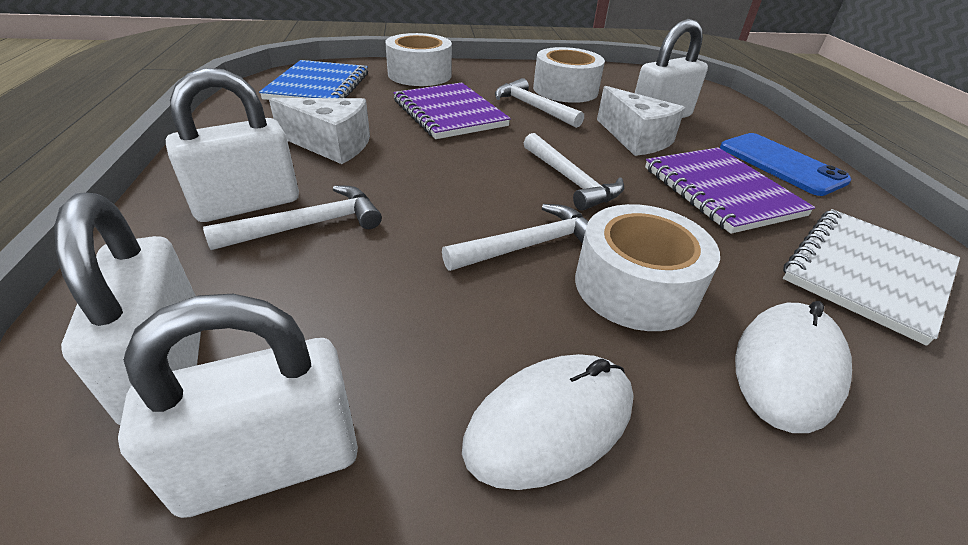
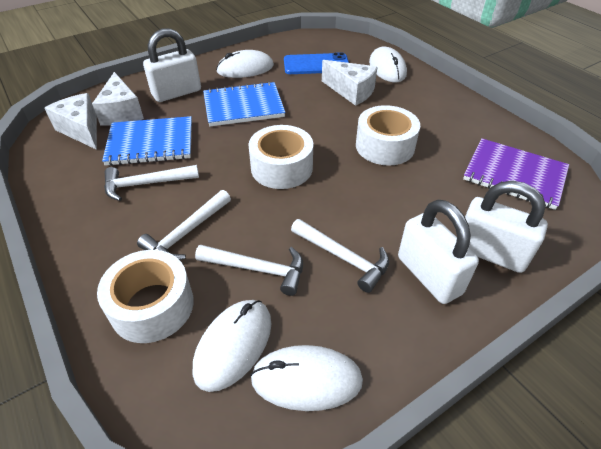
blue notebook: [259,60,368,100] = 1 -> [102,116,192,166] [203,81,285,126] = 2
purple notebook: [393,83,511,139] [645,147,815,234] = 2 -> [463,138,569,210] = 1
white cheese: [269,98,370,164] [597,86,685,156] = 2 -> [45,93,97,150] [92,72,144,126] [322,60,377,106] = 3
white mouse: [462,354,634,490] [735,301,852,433] = 2 -> [193,300,271,392] [216,50,274,78] [250,345,363,411] [369,47,407,82] = 4
white notebook: [783,209,960,346] = 1 -> none = 0
white padlock: [54,192,201,425] [118,294,358,518] [166,68,299,222] [635,19,708,118] = 4 -> [143,28,201,102] [398,200,479,304] [465,181,548,273] = 3

